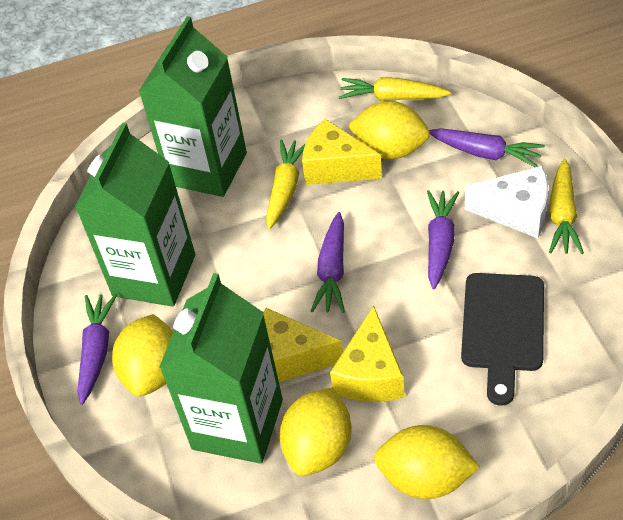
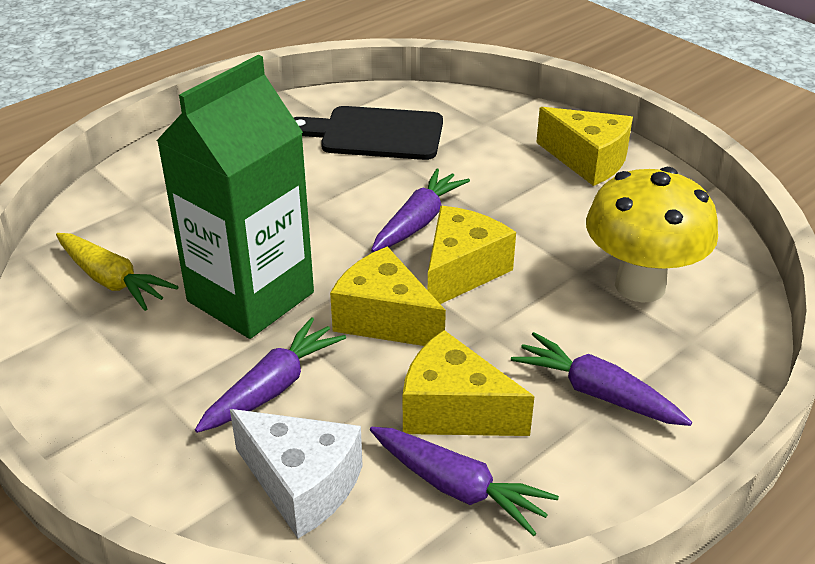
green carton: [75,123,195,307] [139,16,247,197] [159,273,283,464] = 3 -> [156,55,314,339] = 1
yellow carrot: [266,139,305,229] [339,77,451,101] [549,159,584,254] = 3 -> [56,233,179,311] = 1
yellow cheese: [263,308,343,382] [302,119,382,185] [330,306,405,402] = 3 -> [330,247,446,346] [403,330,535,436] [428,206,516,304] [536,107,633,186] = 4
yellow lemon: [112,314,173,396] [280,387,352,476] [348,101,430,159] [374,425,480,499] = 4 -> none = 0
yellow mushroom: none = 0 -> [586,167,718,303] = 1

